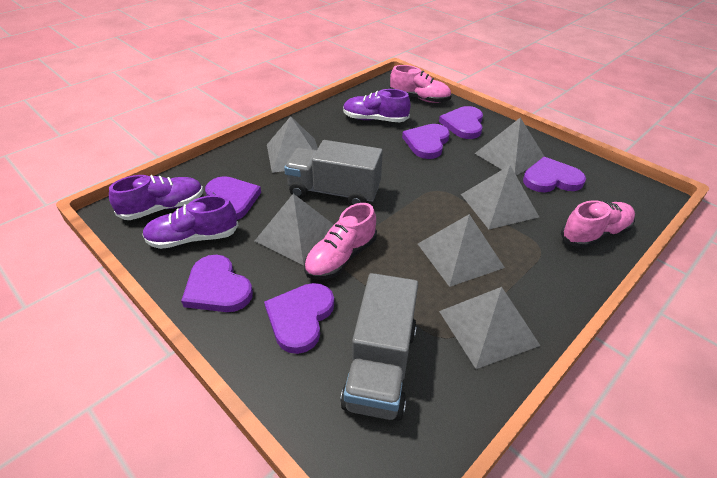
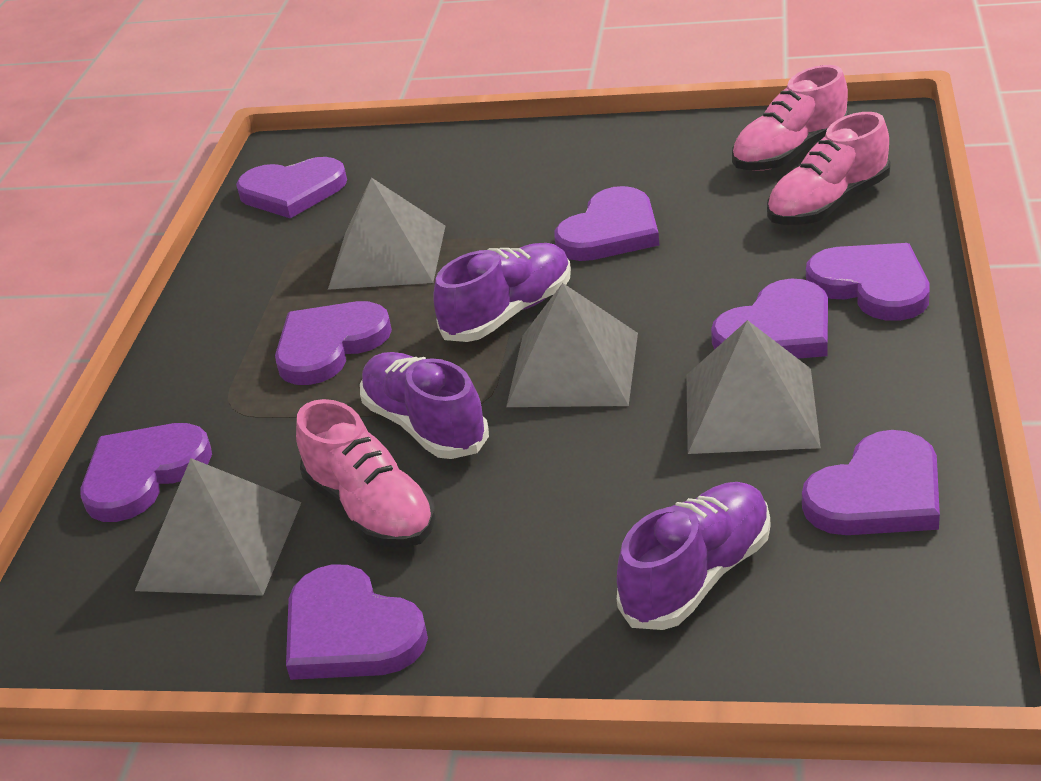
grey pyramid: [255,194,334,265] [267,116,318,173] [418,214,505,287] [439,287,541,369] [461,165,539,229] [474,117,545,176] = 6 -> [135,458,301,596] [328,177,445,290] [506,283,638,407] [686,320,821,454] = 4
grey truck: [284,140,383,205] [340,273,418,421] = 2 -> none = 0
purple heart: [181,255,253,312] [205,176,261,220] [264,283,334,354] [402,124,450,159] [439,106,483,139] [523,157,586,192] = 6 -> [80,423,212,522] [236,157,347,218] [275,301,392,385] [286,564,428,680] [554,186,659,261] [711,279,828,359] [802,430,940,535] [806,243,930,321] = 8

